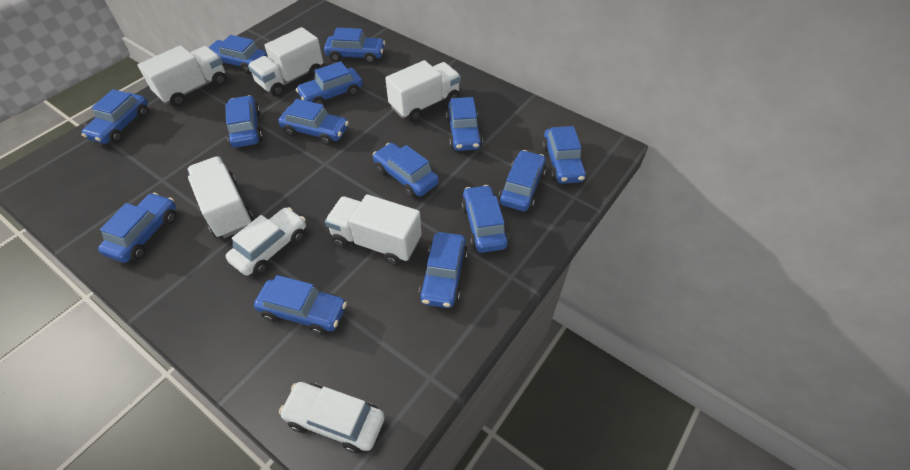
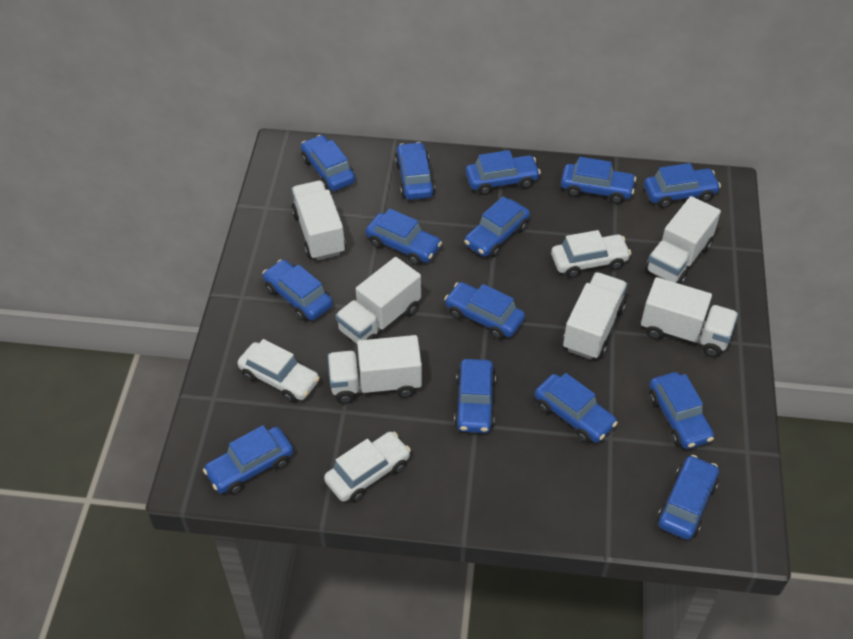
white car: [226,207,306,276] [279,382,385,453] = 2 -> [237,339,320,403] [324,432,411,502] [551,230,631,278] = 3
white truck: [138,45,226,106] [187,156,254,238] [248,27,323,97] [325,194,422,266] [385,60,461,122] = 5 -> [291,181,346,260] [328,335,422,404] [335,257,421,344] [563,272,627,360] [641,277,738,357] [645,196,721,284] = 6

